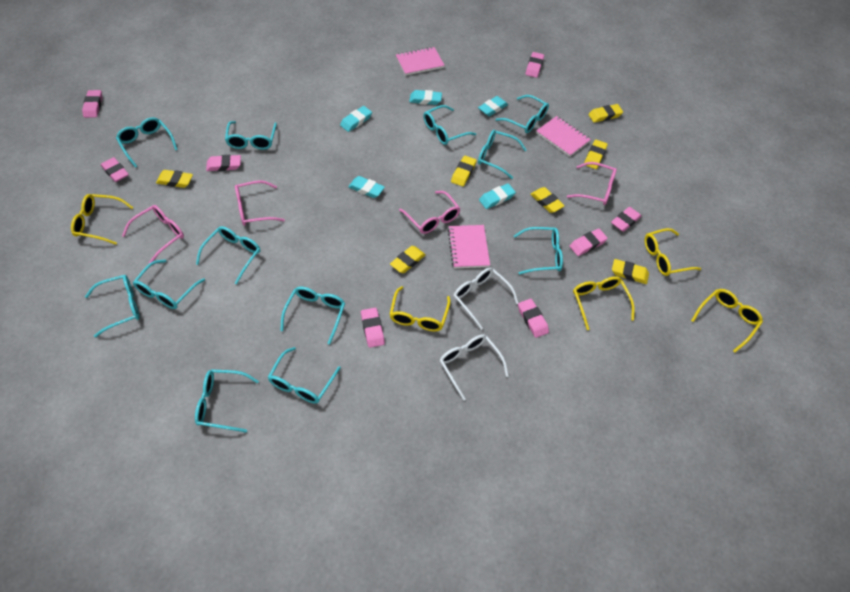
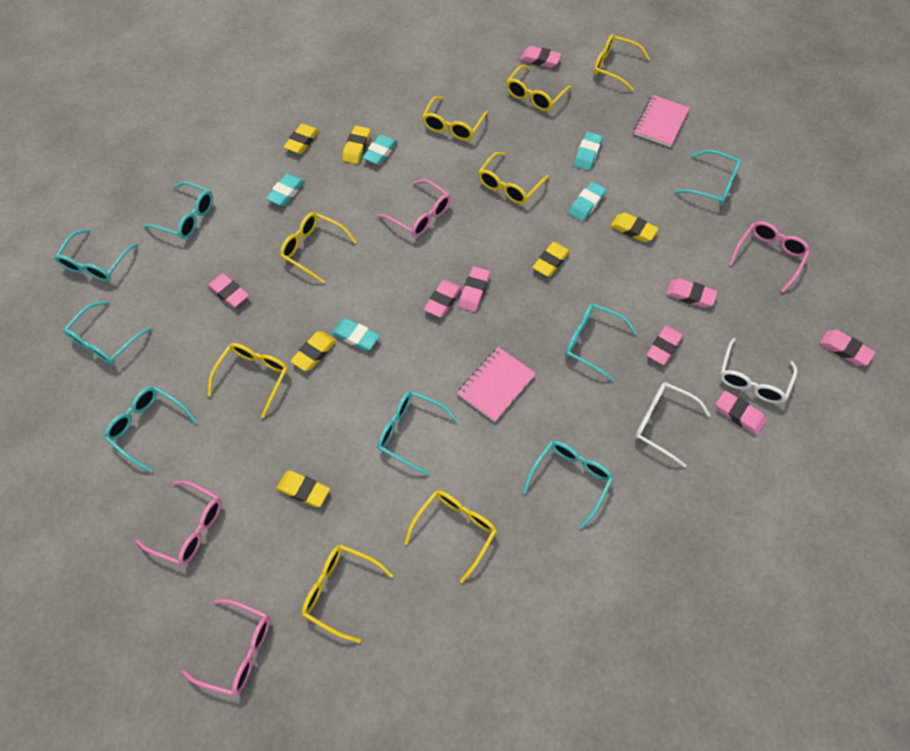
pink notebook: [396,47,445,76] [448,225,490,268] [536,116,591,157] = 3 -> [457,347,536,422] [634,95,690,147] = 2
turquoise glasses: [85,275,140,338] [116,117,178,168] [133,260,205,309] [195,369,259,433] [196,226,260,284] [225,121,277,150] [268,347,341,404] [280,287,345,345] [423,105,476,145] [478,130,527,179] [495,95,549,133] [514,227,563,275] = 12 -> [54,229,138,281] [63,301,152,365] [104,386,198,472] [144,181,213,239] [377,391,459,476] [523,441,614,529] [565,303,637,381] [674,150,742,205] = 8
yellow eraser: [156,170,193,188] [390,246,426,273] [451,156,477,187] [531,187,564,213] [584,140,608,169] [588,104,623,123] [612,259,649,284] = 7 -> [276,471,330,507] [283,124,319,154] [290,331,336,371] [342,126,370,164] [532,242,570,277] [610,213,659,242] = 6
yellow glasses: [71,194,134,245] [389,286,451,331] [573,276,635,330] [644,228,701,276] [691,289,763,352] = 5 -> [208,343,288,418] [280,212,356,283] [302,544,394,643] [404,490,497,583] [422,96,488,141] [478,152,549,204] [506,65,572,111] [593,34,650,92] = 8

